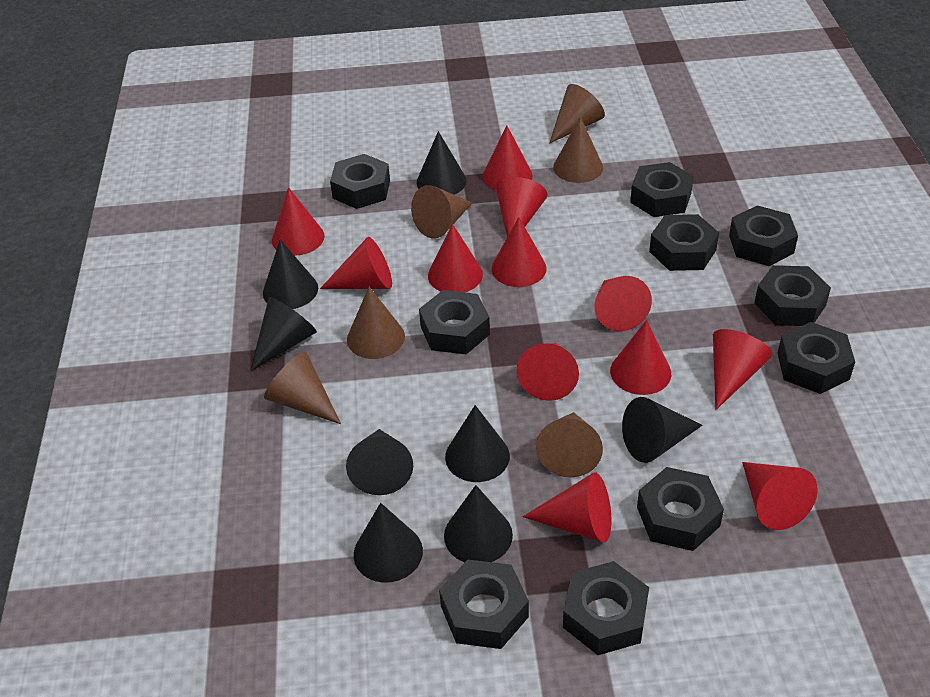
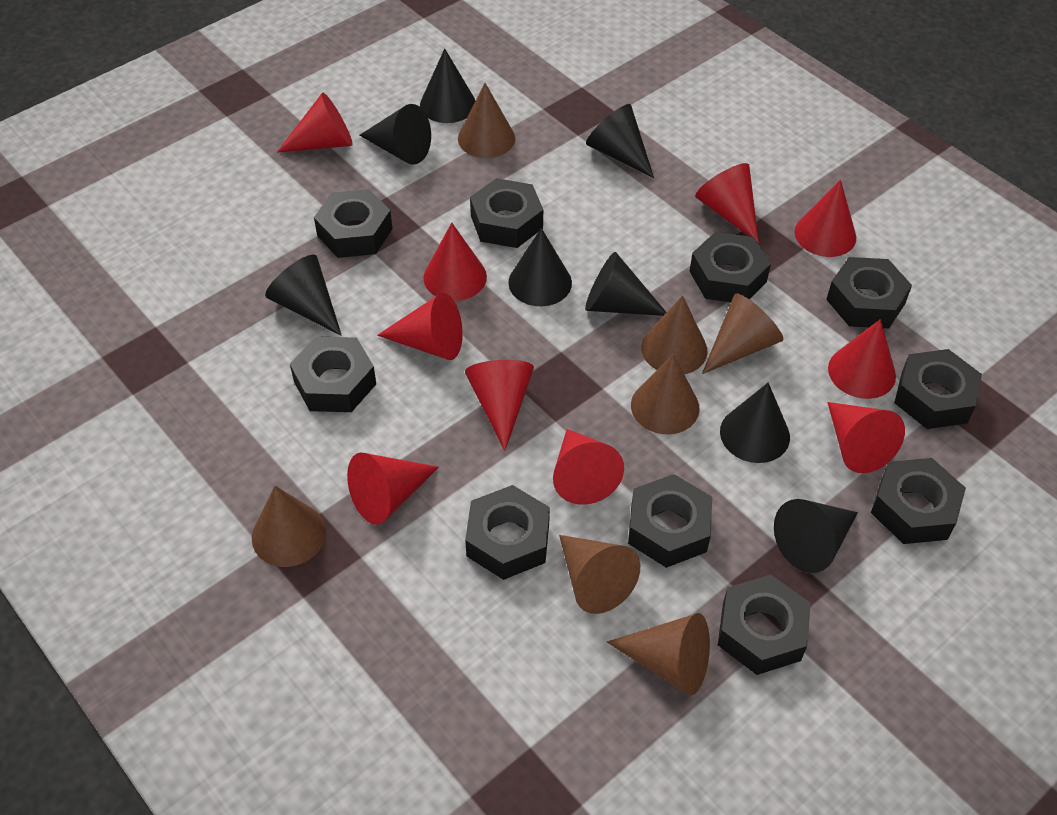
brown cone: [264,352,341,424] [347,287,405,359] [411,185,472,238] [536,412,603,477] [549,84,605,144] [553,117,603,183] = 6 -> [252,486,326,567] [458,83,515,158] [559,535,640,614] [607,613,710,695] [631,354,700,434] [641,296,707,374] [702,293,783,374] = 7
red cone: [272,187,324,256] [320,237,392,289] [428,223,483,292] [482,126,533,190] [492,217,546,287] [495,177,548,237] [517,343,579,401] [523,472,611,543] [595,276,652,331] [610,320,671,395] [713,329,772,410] [742,462,818,530] = 12 -> [277,93,352,153] [347,452,439,525] [377,293,463,360] [423,223,487,301] [465,360,534,451] [553,429,624,505] [695,163,759,243] [794,179,856,257] [827,402,905,473] [828,319,896,399] = 10

